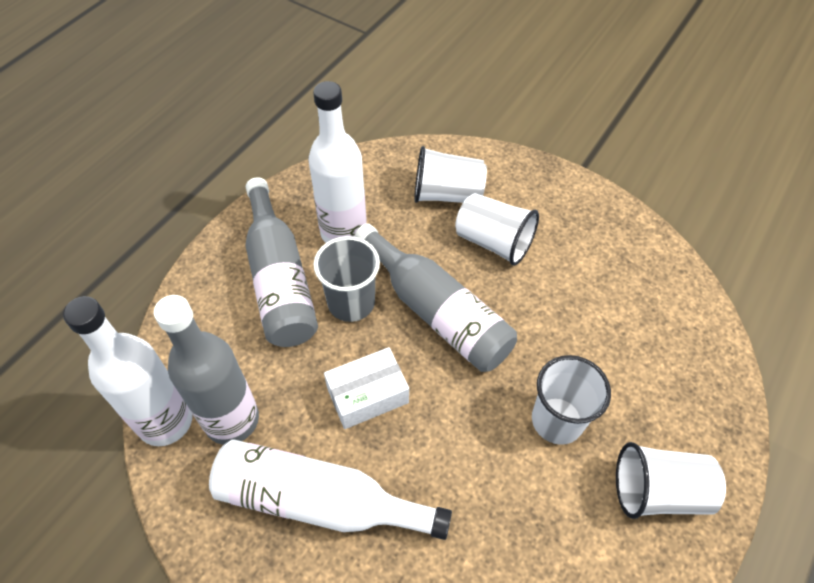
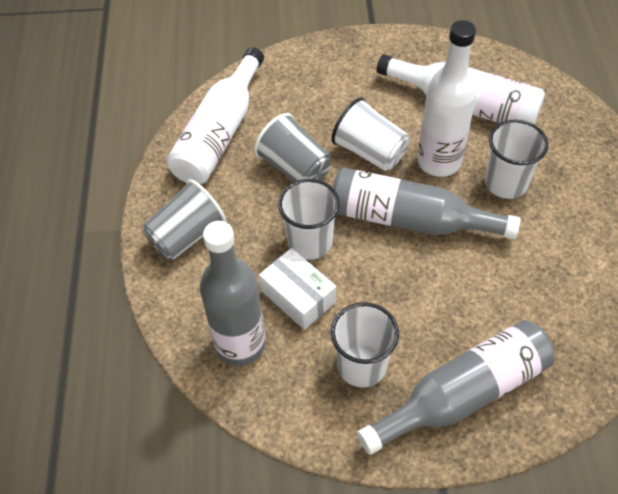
grey cup: [313,236,380,322] = 1 -> [143,179,226,260] [254,113,332,182] = 2

